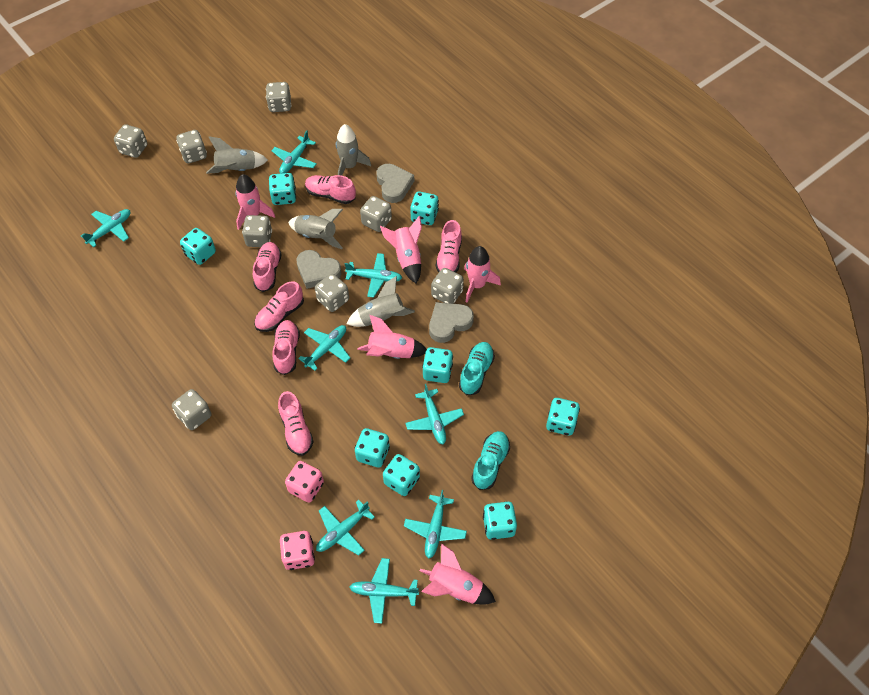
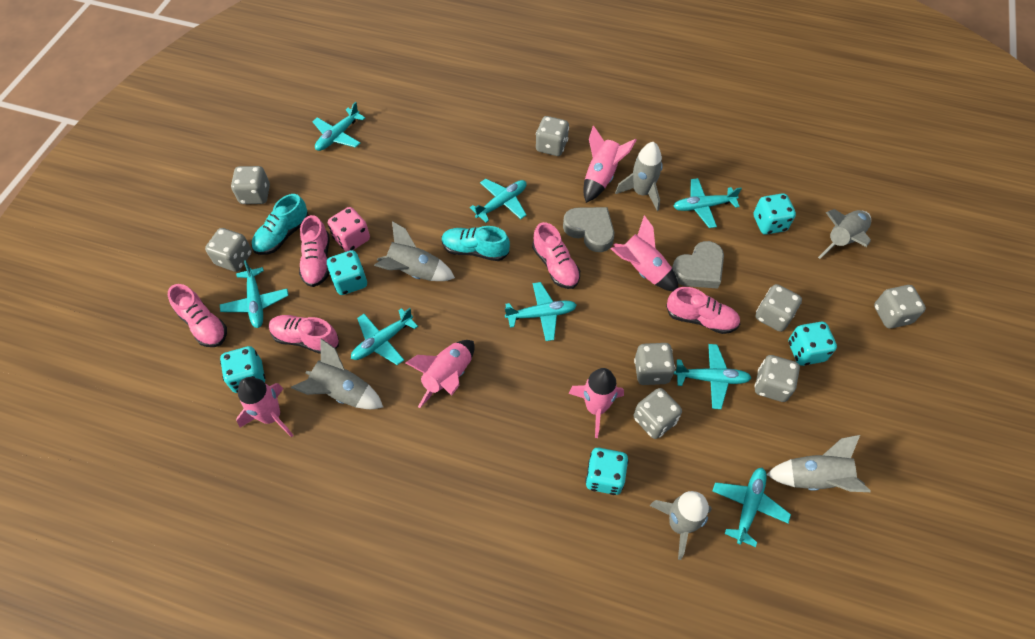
grey heart: [296,250,341,289] [376,164,414,203] [429,302,474,343] = 3 -> [563,207,614,252] [672,241,724,289] = 2
grey rocket: [206,136,268,174] [288,209,343,249] [336,124,371,176] [347,276,415,327] = 4 -> [291,338,383,409] [374,221,455,281] [615,142,663,211] [650,491,712,560] [767,435,871,492] [818,209,871,259] = 6
pink dice: [280,531,315,570] [285,461,324,502] = 2 -> [328,207,370,252] = 1
pink shoe: [253,242,282,292] [254,281,304,332] [272,320,300,375] [278,391,314,456] [305,175,356,204] [436,220,462,273] = 6 -> [168,284,227,347] [269,315,339,354] [299,215,330,287] [532,222,580,289] [666,287,740,334] = 5
turquoise dice: [180,228,216,265] [269,173,296,205] [355,428,390,468] [383,454,420,496] [410,191,439,225] [422,347,453,383] [483,502,517,540] [546,398,580,436] = 8 -> [220,346,265,393] [326,250,367,295] [585,448,629,495] [754,193,796,235] [788,321,837,366] = 5

